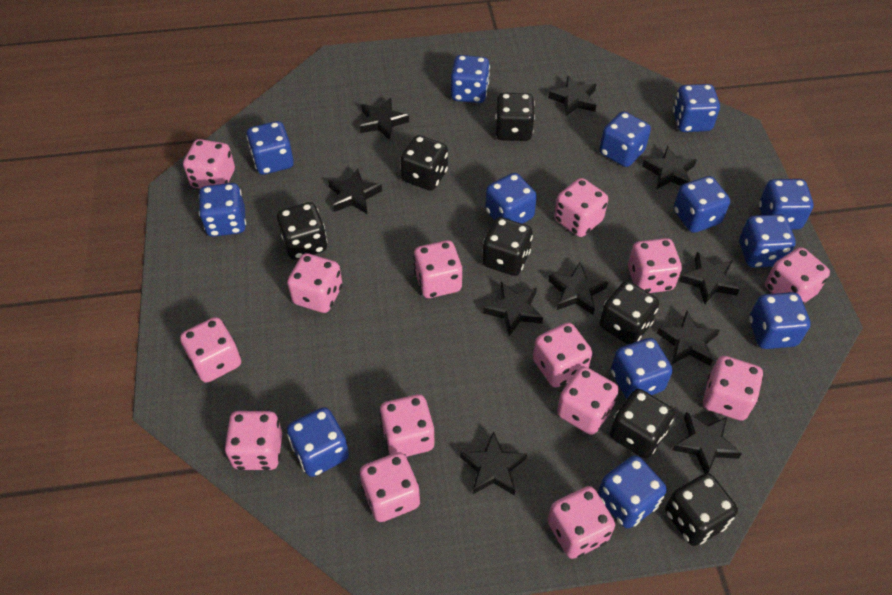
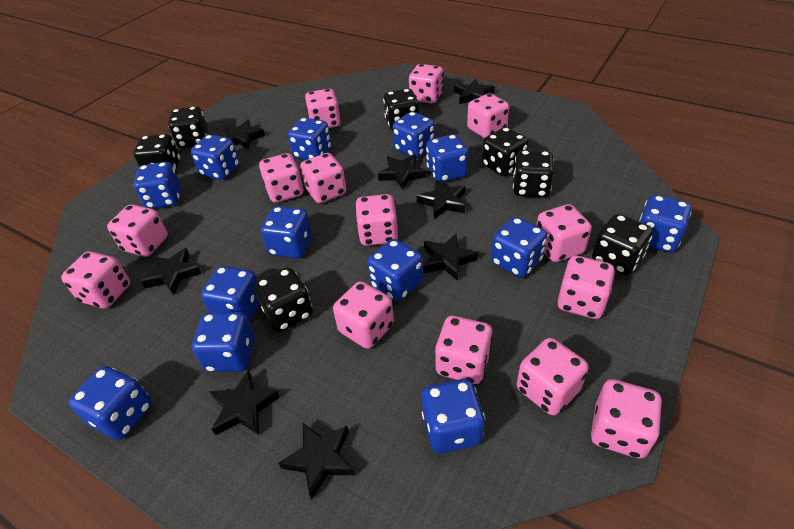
black star: [328,169,382,214] [360,98,409,140] [460,431,527,496] [483,282,543,336] [548,76,596,116] [548,263,608,315] [642,146,697,189] [657,311,720,366] [672,412,742,474] [679,252,740,304] = 10 -> [140,248,202,295] [210,370,280,435] [224,120,265,150] [278,423,355,500] [378,155,426,190] [417,180,465,219] [423,234,478,281] [454,78,495,104] = 8

